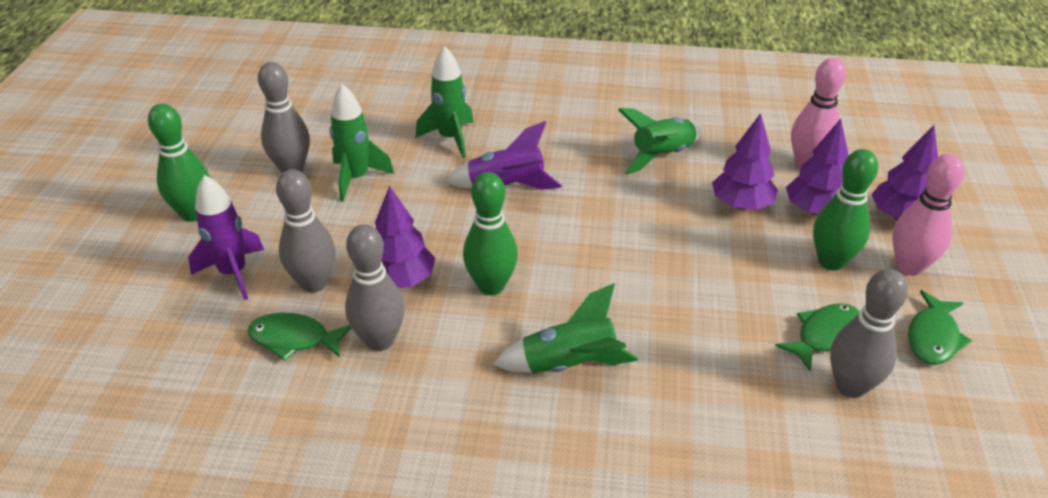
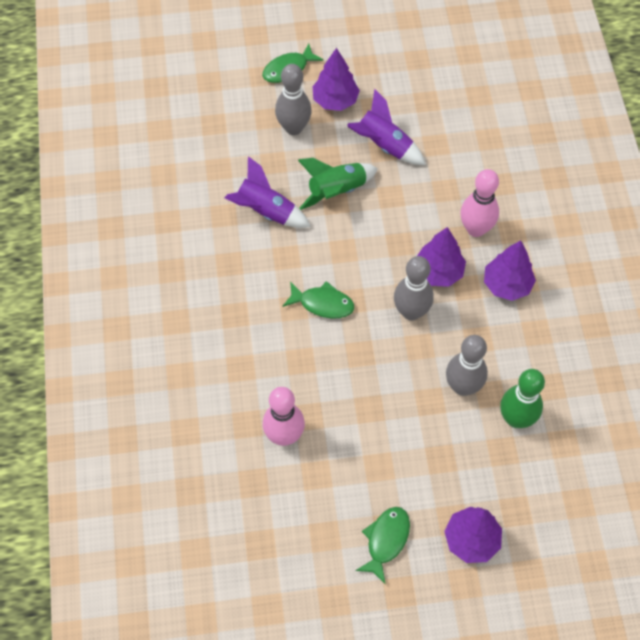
green bowling pin: [148,104,210,222] [463,172,518,295] [813,149,878,271] = 3 -> [500,369,545,428] = 1
green rocket: [330,84,394,202] [416,46,474,158] [493,283,638,373] [618,108,702,175] = 4 -> [298,158,378,210] = 1
grey bowling pin: [258,62,310,173] [276,169,335,293] [345,224,405,351] [830,269,908,398] = 4 -> [275,64,312,135] [394,256,434,320] [446,335,488,396] = 3

